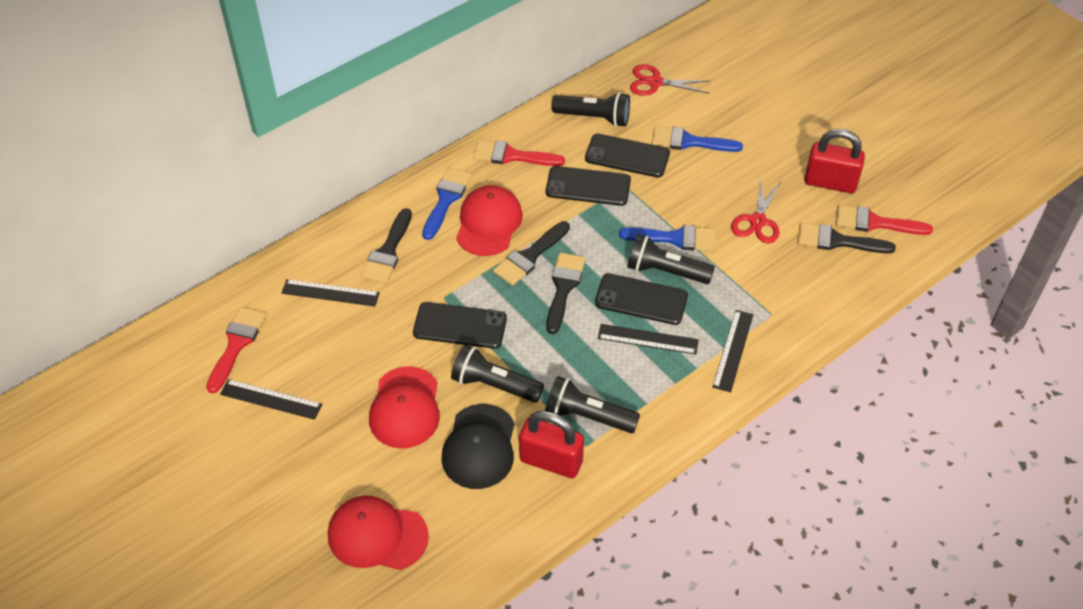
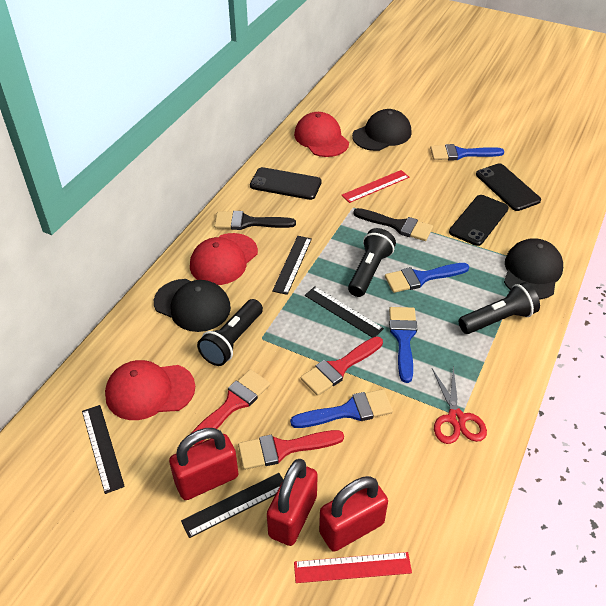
black brush: [361,208,412,283] [493,221,570,286] [546,253,585,334] [798,223,896,253] = 4 -> [214,211,296,230] [353,208,433,241] = 2
black cap: [441,404,515,489] = 1 -> [154,279,231,332] [352,109,412,151] [504,238,563,299] = 3
black flashlight: [451,345,544,403] [545,376,640,433] [552,92,630,127] [627,234,715,284] = 4 -> [197,299,263,366] [348,228,396,297] [458,282,540,334] = 3
black phone: [413,302,507,349] [546,166,631,206] [585,134,670,177] [595,273,688,325] = 4 -> [250,167,322,200] [449,195,509,246] [476,163,541,211] = 3
blue brush: [422,167,472,240] [619,225,715,251] [651,126,743,152] = 3 -> [290,389,393,428] [385,263,470,293] [389,307,417,383] [430,144,504,160] = 4
red padlock: [519,411,584,478] [804,129,865,193] = 2 -> [169,428,238,500] [267,459,318,546] [319,476,388,552] = 3
red ruler: none = 0 -> [294,552,412,583] [341,170,409,203] = 2
red scissors: [630,64,710,96] [731,178,781,244] = 2 -> [432,367,487,444] = 1

